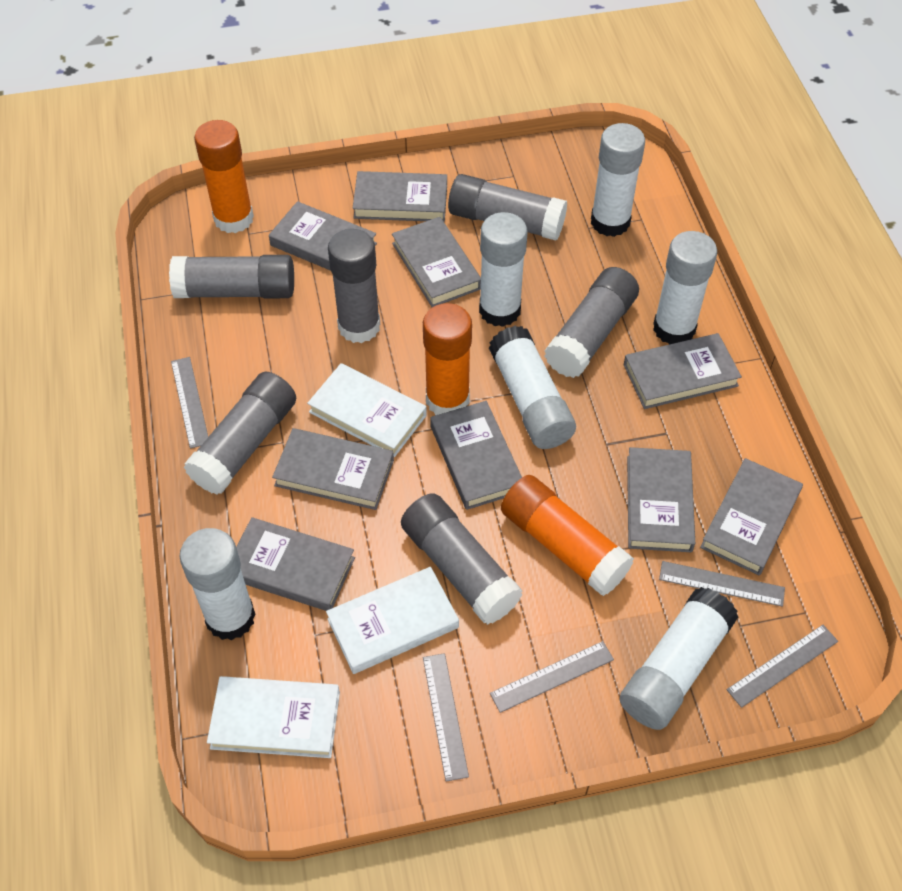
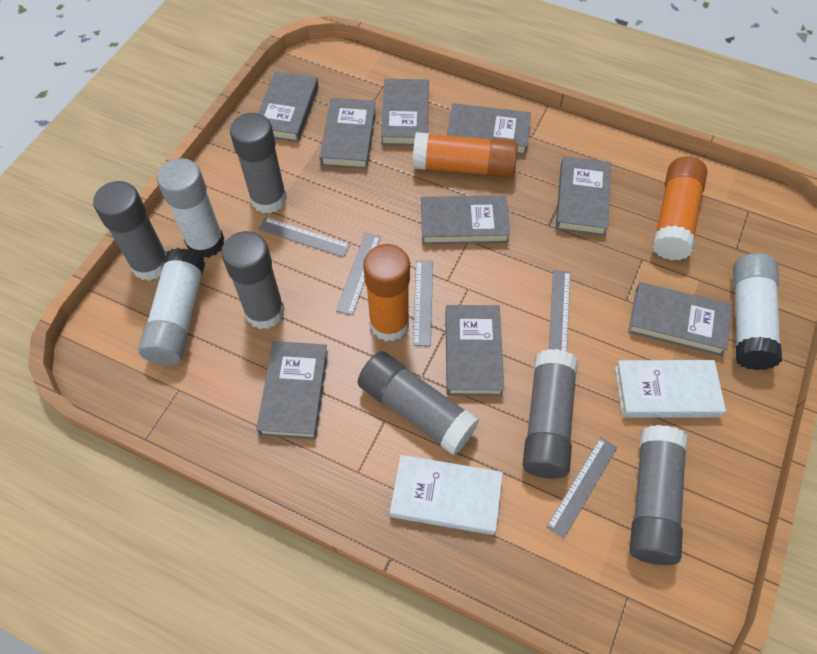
white book: [207,676,340,758] [307,363,427,457] [326,567,459,674] = 3 -> [390,455,503,535] [615,360,726,418] = 2
white glue stick: [179,528,256,641] [479,212,528,327] [489,326,576,449] [591,123,645,237] [620,587,738,730] [653,231,717,344] = 6 -> [138,248,205,365] [157,158,224,258] [733,253,782,370] = 3

